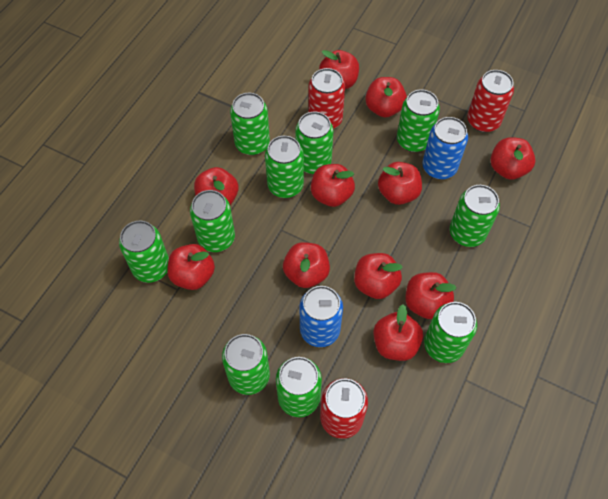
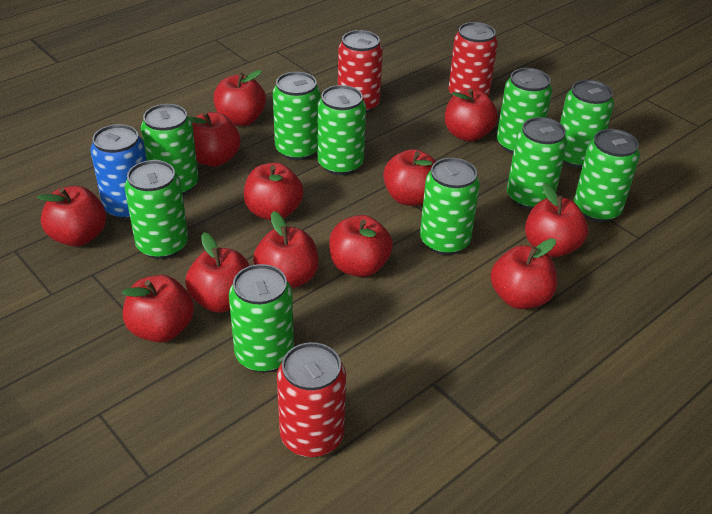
blue can: [300,286,343,347] [423,117,468,179] = 2 -> [90,124,147,220] = 1
red apple: [167,244,215,290] [194,167,238,205] [283,242,330,288] [311,164,355,207] [319,50,359,89] [354,253,403,299] [365,77,407,117] [373,304,423,361] [378,162,422,205] [405,272,457,319] [491,137,535,180] = 11 -> [37,186,106,247] [122,275,194,343] [185,233,250,313] [189,112,240,167] [214,70,266,126] [244,163,304,220] [253,211,319,289] [329,215,393,277] [383,149,436,206] [445,89,498,142] [490,238,557,309] [525,183,588,257] = 12

